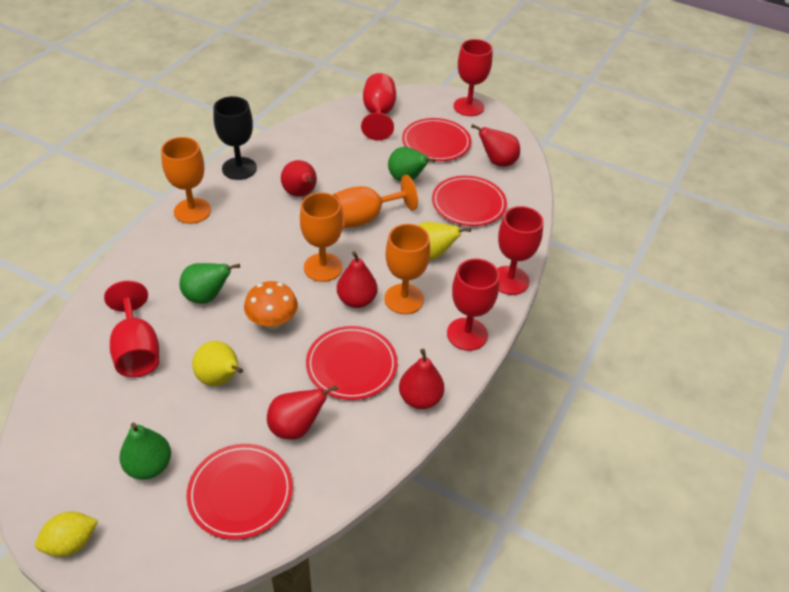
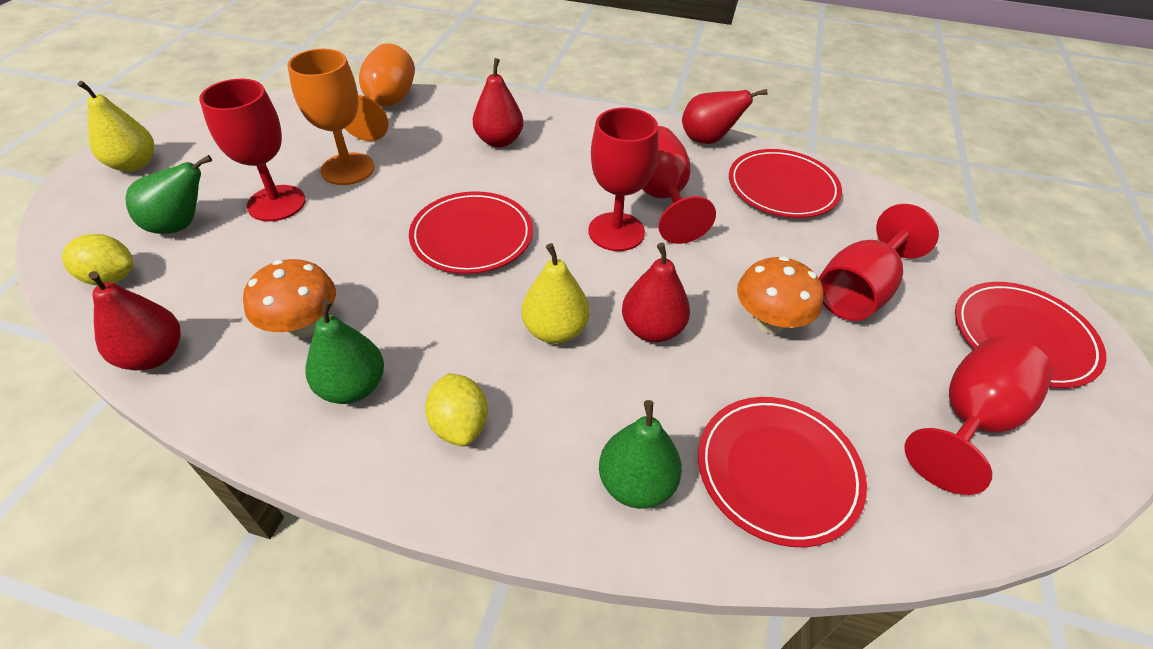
black goblet: [213,96,257,180] = 1 -> none = 0
orange goblet: [161,137,211,224] [300,192,343,282] [333,175,418,228] [384,224,430,314] = 4 -> [287,49,375,185] [344,43,415,141] = 2
orange mushroom: [244,281,298,330] = 1 -> [243,259,336,339] [737,256,824,334] = 2
red pear: [267,385,338,439] [281,160,317,197] [337,251,377,308] [399,349,444,409] [471,124,520,166] = 5 -> [88,271,181,370] [473,58,523,147] [622,243,690,342] [682,89,767,144] = 4
yellow lemon: [35,512,98,557] = 1 -> [62,234,133,285] [425,373,488,446] = 2

